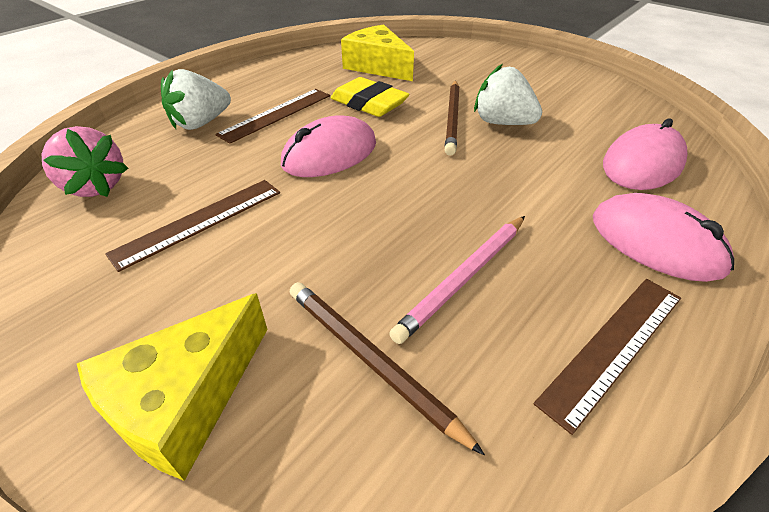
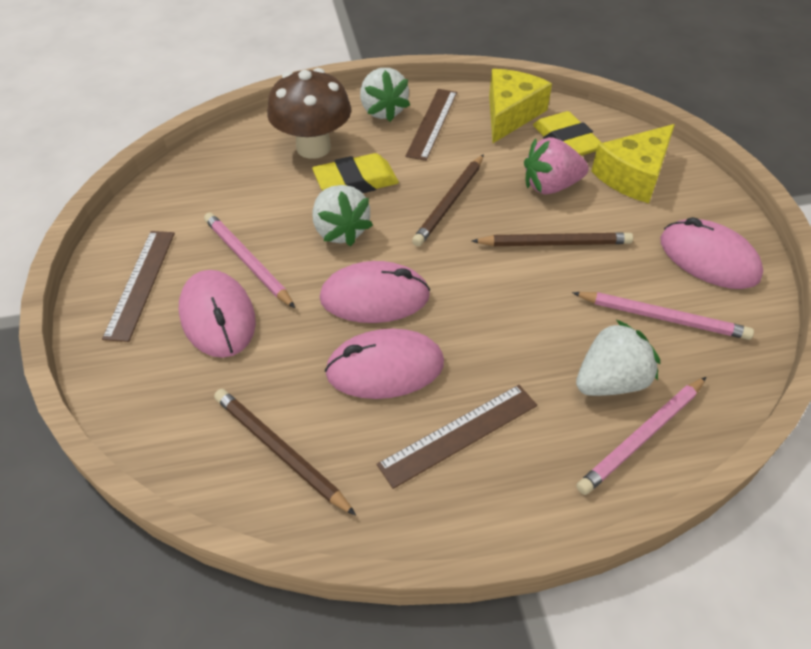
brown mushroom: none = 0 -> [267,68,351,159] = 1
brown pencil: [290,282,485,455] [445,81,460,156] = 2 -> [214,389,356,516] [412,154,484,247] [472,232,633,246] = 3
pink mouse: [281,115,376,177] [593,193,734,282] [603,118,688,190] = 3 -> [179,270,256,358] [320,261,430,323] [325,329,444,399] [660,217,763,289] = 4
pink pencil: [389,216,525,344] = 1 -> [204,212,295,308] [572,292,754,340] [576,377,706,495] = 3
white strawberry: [161,69,231,130] [474,64,542,125] = 2 -> [312,185,373,246] [360,68,410,122] [576,320,660,396] = 3
yellow eraser: [331,77,410,117] = 1 -> [312,153,399,193] [533,111,602,156] = 2

